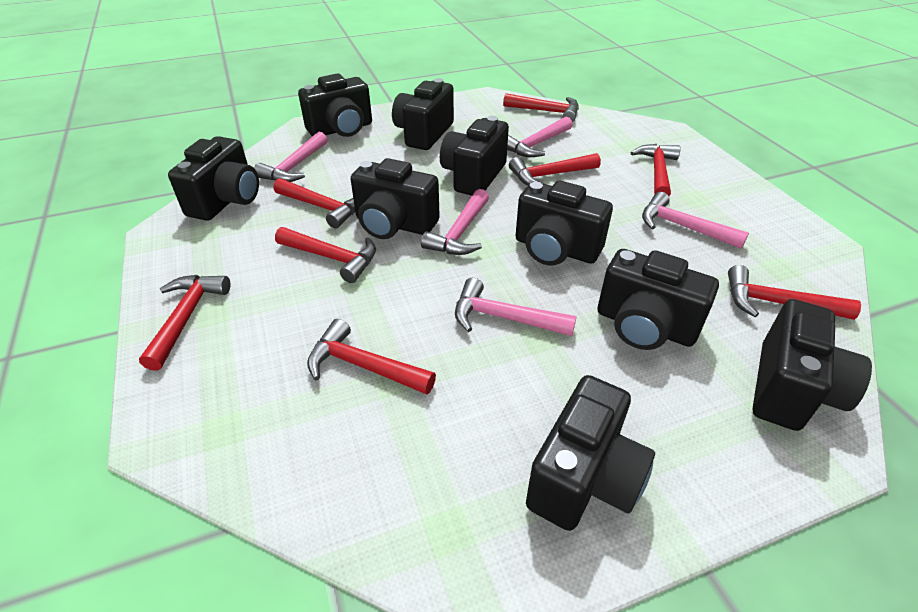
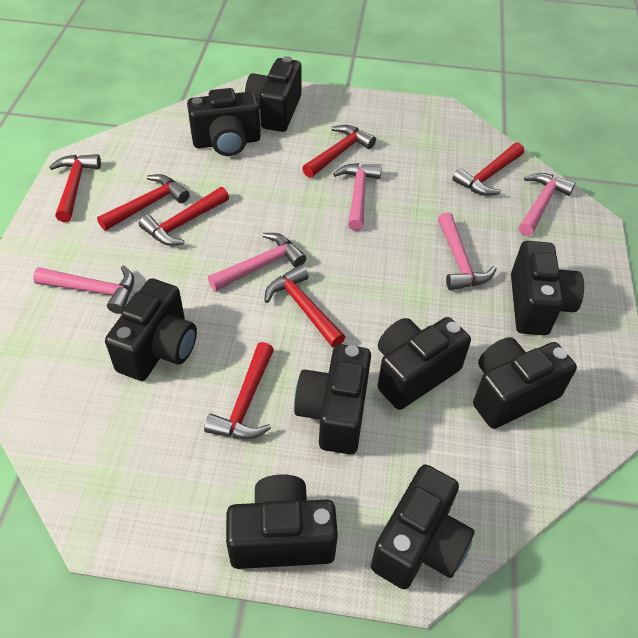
red hammer: [139,275,230,371] [274,178,355,229] [275,227,376,283] [307,319,436,394] [503,93,579,122] [509,153,601,186] [631,144,680,196] [728,265,861,320] = 8 -> [49,154,101,222] [97,174,190,231] [139,187,229,246] [204,342,274,439] [264,264,345,348] [302,125,376,178] [452,143,524,196] = 7

